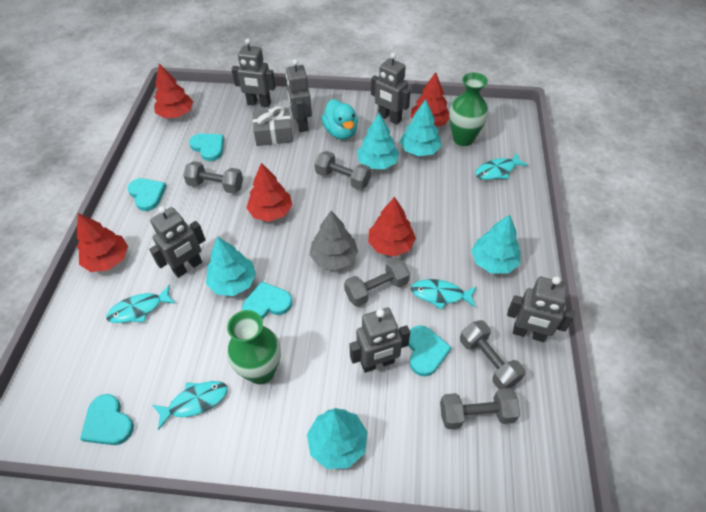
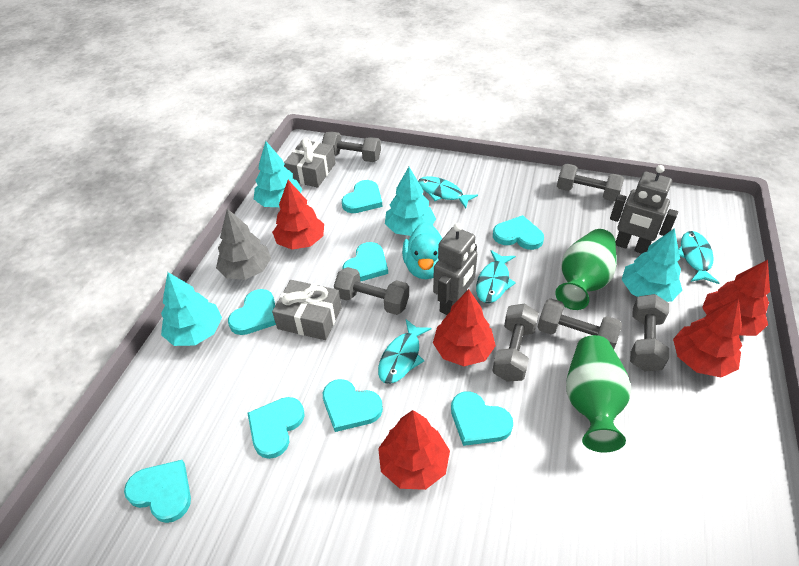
grey dumbbell: [183,161,243,194] [315,151,371,190] [344,257,410,307] [440,388,520,429] [460,320,525,389] = 5 -> [322,131,381,162] [334,267,409,315] [492,304,539,382] [537,299,622,349] [557,164,624,201] [630,294,669,371] = 6
grey gift: [252,106,293,146] = 1 -> [272,280,342,340] [284,137,335,188] = 2
grey robot: [149,206,206,278] [231,38,276,107] [286,59,312,132] [349,308,410,373] [371,53,411,124] [507,276,575,342] = 6 -> [433,223,477,315] [610,165,678,254] = 2
turquoise heart: [80,394,134,445] [128,178,167,211] [189,133,224,161] [242,282,292,319] [408,325,452,377] = 5 -> [124,460,191,523] [228,289,276,335] [248,397,305,459] [323,379,383,432] [342,180,383,213] [343,242,388,282] [451,391,513,446] [493,215,544,250] = 8
turquoise tree: [206,237,256,296] [307,408,368,469] [357,113,399,169] [400,99,442,156] [471,214,521,274] = 5 -> [161,272,222,346] [254,141,302,207] [385,167,436,236] [622,228,682,302] = 4

